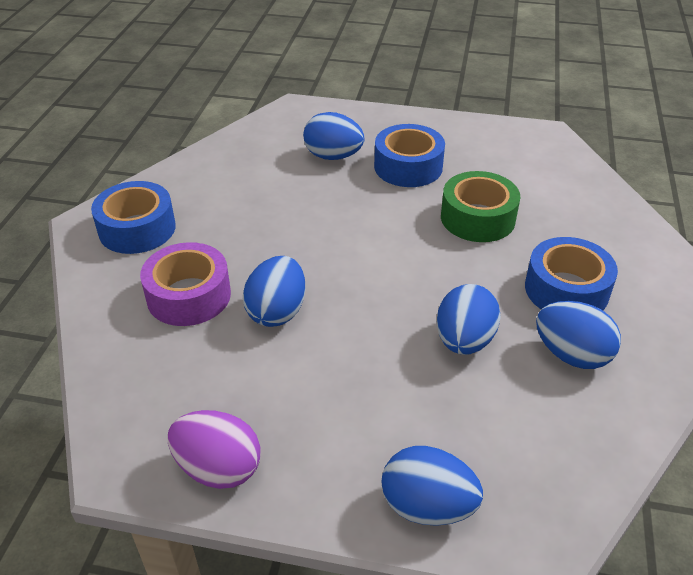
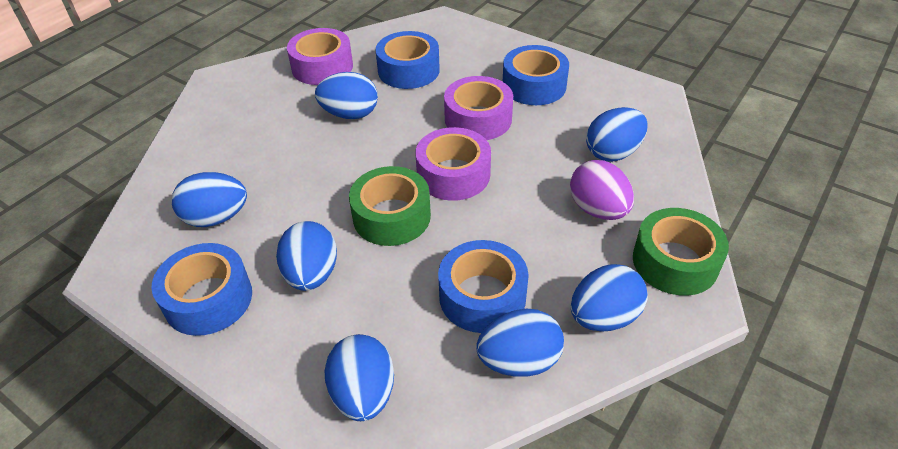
blue egg: [243,256,305,327] [303,112,365,160] [382,446,483,526] [437,284,501,355] [536,301,621,369] = 5 -> [172,172,247,227] [276,221,337,291] [315,72,378,119] [325,334,394,421] [476,309,564,377] [571,264,648,332] [586,107,648,161] = 7
blue tape: [91,181,176,254] [374,124,445,187] [525,237,618,310] = 3 -> [152,243,252,336] [375,31,440,89] [438,240,529,333] [503,45,569,105] = 4
green tape: [441,171,520,242] = 1 -> [349,166,431,246] [633,208,729,296] = 2
purple tape: [140,242,231,326] = 1 -> [287,28,353,85] [416,127,491,201] [444,76,513,140] = 3

